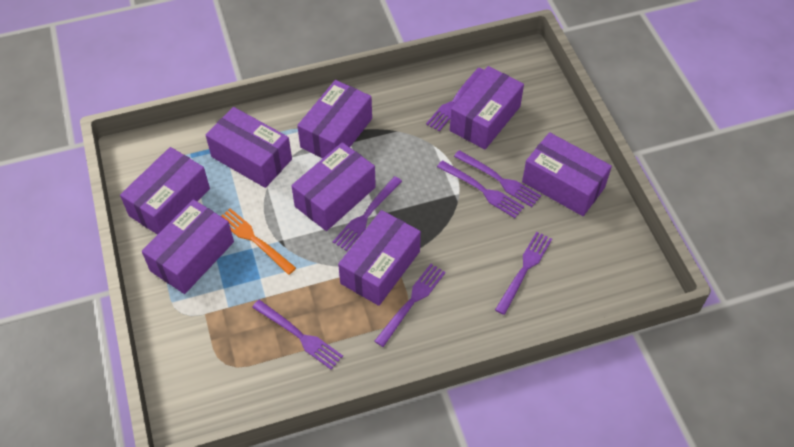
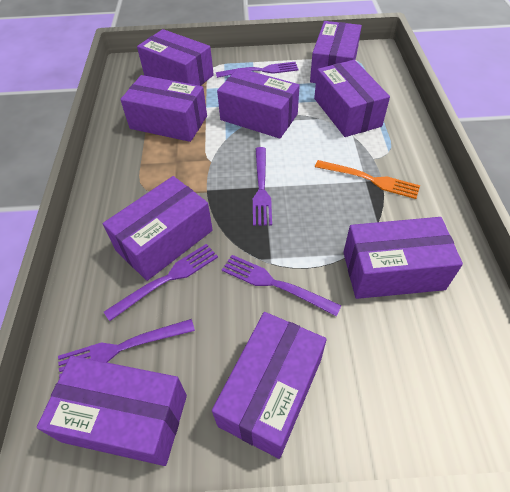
purple box: [120,147,210,235] [142,199,234,294] [206,107,292,188] [291,142,376,231] [297,80,372,158] [338,210,421,306] [450,66,524,149] [522,132,612,216] = 8 -> [37,356,187,466] [103,176,213,281] [120,75,207,142] [137,29,214,86] [212,312,327,459] [217,68,300,139] [310,21,362,83] [314,60,390,137] [343,217,463,299] = 9
purple fork: [252,300,343,370] [333,176,402,251] [375,264,446,347] [426,67,484,131] [437,160,524,218] [454,150,541,207] [495,232,552,315] = 7 -> [58,319,195,378] [104,244,218,321] [216,62,299,78] [222,255,342,317] [253,147,272,226] = 5

